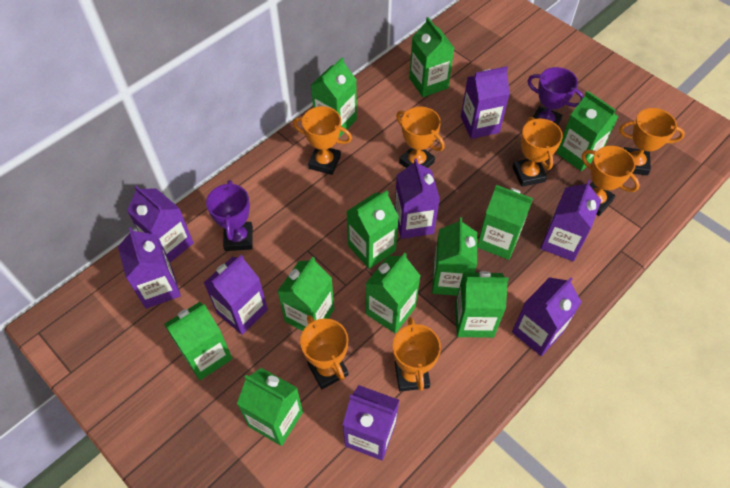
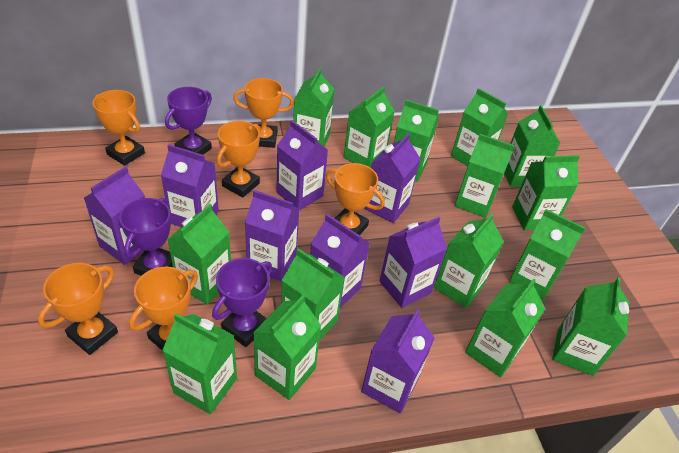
green carton: [164,302,233,380] [237,368,303,446] [277,257,334,331] [311,57,357,138] [346,190,399,269] [366,253,421,334] [409,17,454,97] [432,217,477,296] [455,271,509,338] [477,185,533,260] [557,91,619,171] = 11 -> [162,313,237,414] [167,204,231,304] [253,295,321,400] [281,248,345,341] [293,68,335,147] [344,87,395,168] [394,100,439,182] [434,213,504,308] [451,88,508,167] [455,134,515,218] [465,279,545,377] [504,105,560,187] [509,209,586,300] [512,155,580,231] [552,277,630,376] = 15
orange trophy: [293,106,352,175] [300,315,349,389] [393,317,441,392] [396,107,445,168] [513,117,563,187] [582,146,640,216] [619,108,685,175] = 7 -> [38,263,118,355] [93,90,145,166] [129,267,198,350] [217,121,261,197] [233,78,294,148] [326,163,385,235] = 6
purple trophy: [206,180,253,251] [527,67,584,125] = 2 -> [119,198,173,276] [165,87,212,155] [212,258,272,347] = 3

